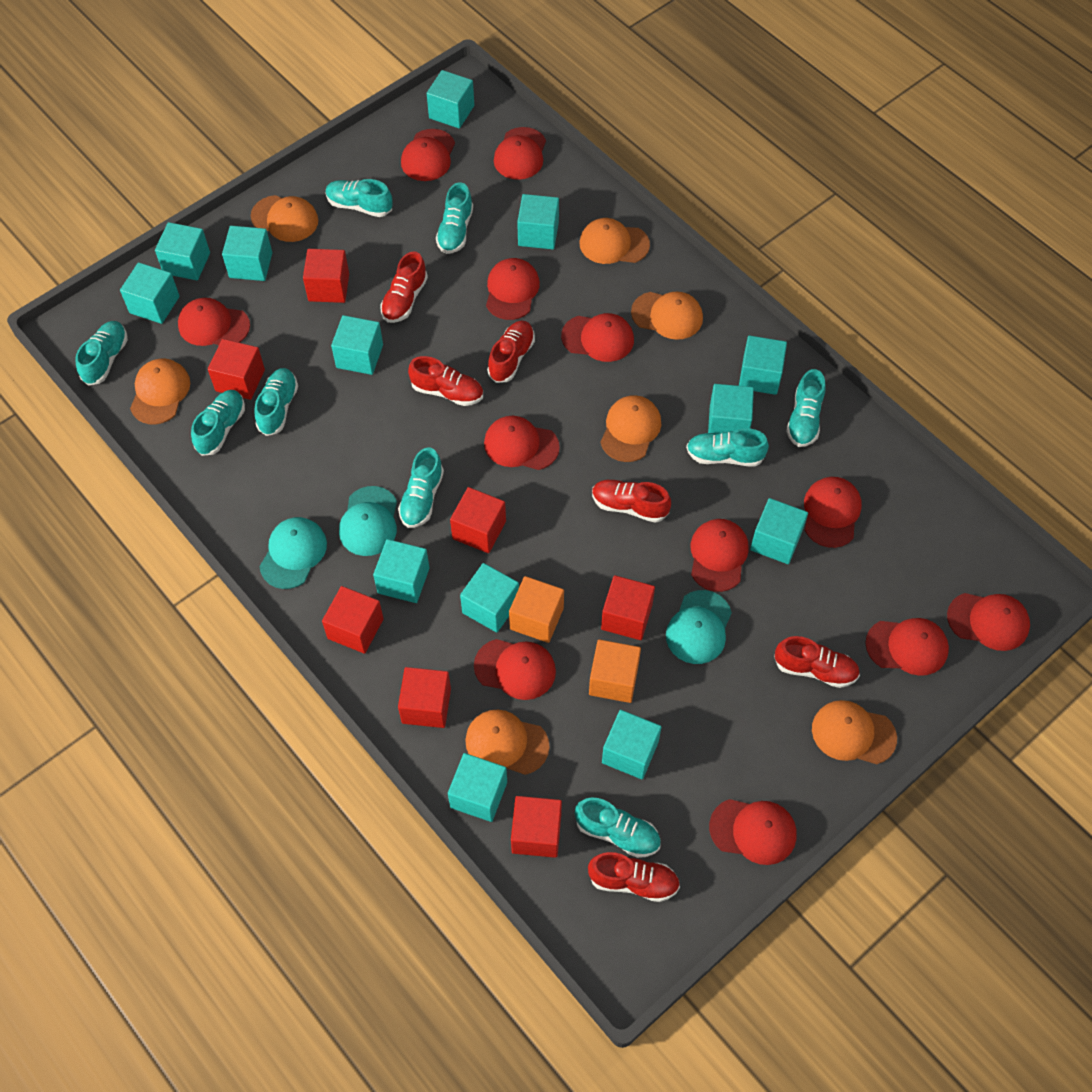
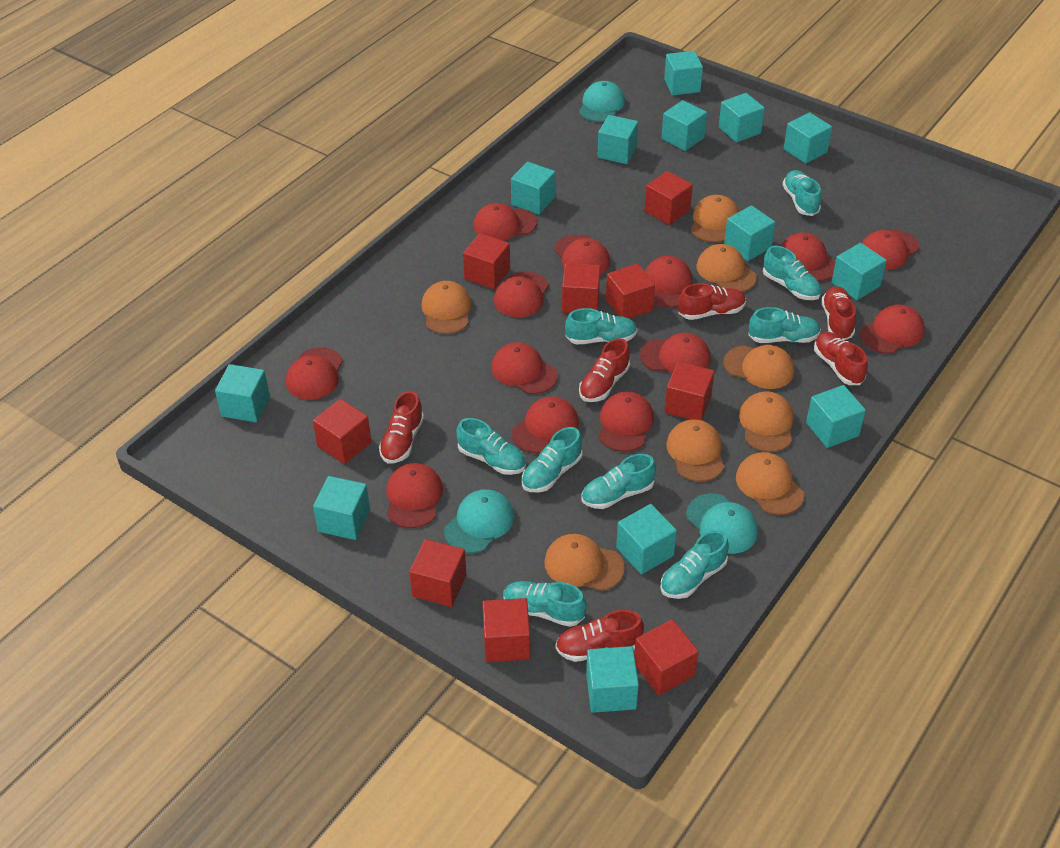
orange cap: [130,358,190,424] [251,195,318,242] [465,710,550,775] [580,218,650,264] [600,395,661,462] [631,292,703,340] [812,700,897,764] = 7 -> [421,281,471,334] [544,534,625,591] [666,419,724,482] [691,195,739,242] [696,244,757,292] [723,345,794,389] [736,452,804,515] [739,391,794,452] = 8
orange cube: [509,576,564,643] [589,639,641,703] = 2 -> none = 0
red cap: [178,298,250,346] [401,129,455,181] [474,639,556,700] [484,416,560,470] [486,258,540,320] [494,127,546,180] [561,313,634,362] [691,519,749,592] [709,799,797,865] [804,477,862,548] [865,618,949,676] [947,593,1030,651] = 12 -> [286,348,343,400] [386,463,443,528] [473,203,537,241] [491,342,558,394] [494,271,549,317] [512,396,579,453] [554,234,610,275] [598,391,654,452] [640,333,711,373] [645,256,692,308] [781,233,835,281] [860,305,925,354] [862,229,919,269] = 13
red cube: [208,339,265,400] [303,249,349,303] [322,586,384,654] [398,667,451,728] [450,487,506,553] [511,796,562,858] [601,575,655,640] = 7 -> [313,399,371,464] [409,539,466,607] [463,233,510,289] [482,598,530,662] [562,263,600,313] [606,264,655,319] [634,619,699,695] [644,171,693,225] [665,362,714,420] = 9

